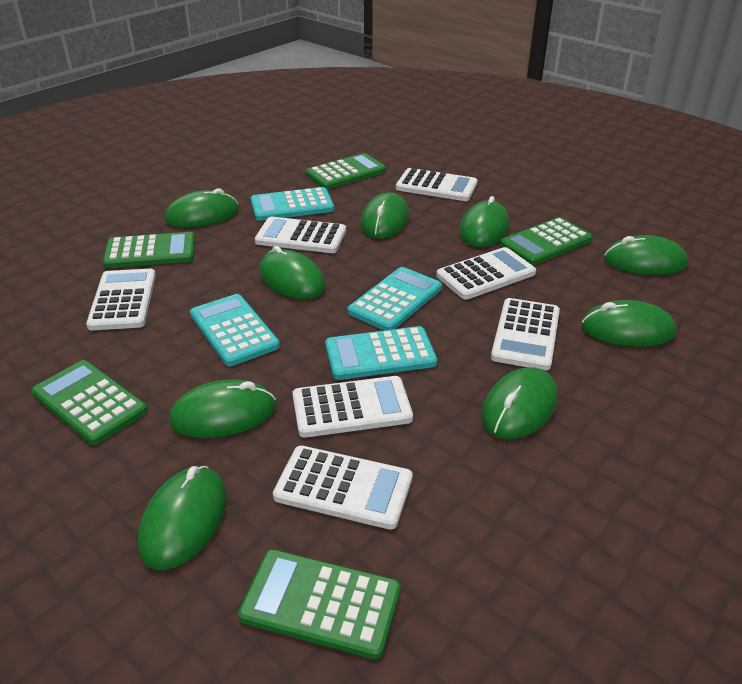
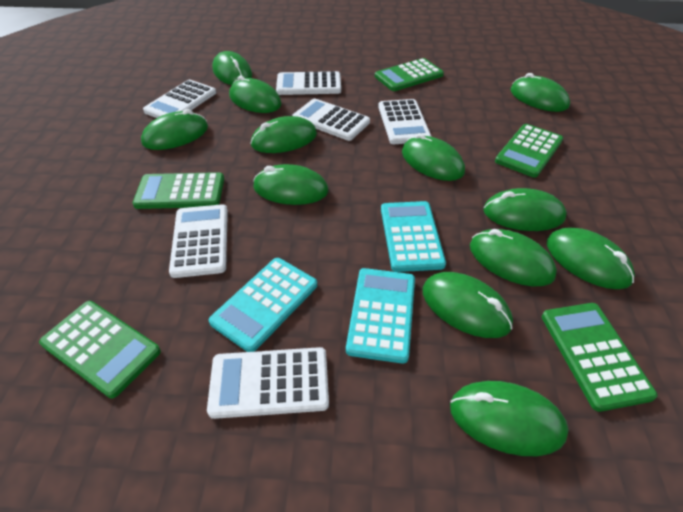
green mouse: [138,466,227,570] [165,188,239,228] [169,379,276,438] [259,246,326,299] [361,192,409,238] [460,196,509,247] [481,367,557,439] [581,300,676,347] [604,235,688,275] = 9 -> [141,109,208,150] [212,51,252,85] [229,76,282,113] [250,116,317,153] [253,164,328,205] [402,133,465,181] [423,272,513,338] [450,381,569,456] [470,229,557,286] [483,188,566,231] [511,73,570,112] [547,228,635,289] = 12
turquoise calculator: [190,294,280,366] [251,187,334,221] [325,326,437,380] [348,267,442,331] = 4 -> [209,258,317,352] [346,268,415,364] [381,201,446,272] = 3
white calculator: [86,269,156,330] [254,217,346,253] [273,446,413,530] [293,376,413,438] [396,168,478,201] [436,247,536,300] [491,298,560,370] = 7 -> [143,80,216,118] [169,204,228,278] [207,347,329,419] [276,71,341,95] [292,98,370,141] [378,99,431,144] = 6

